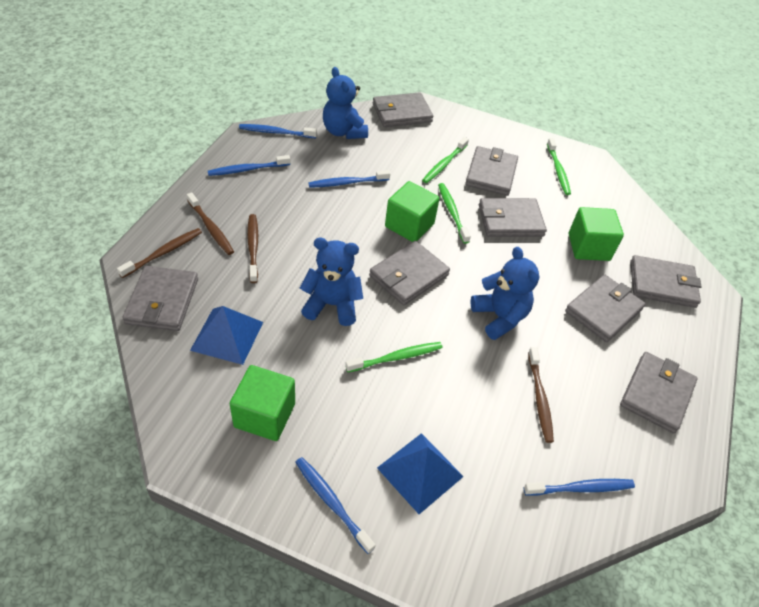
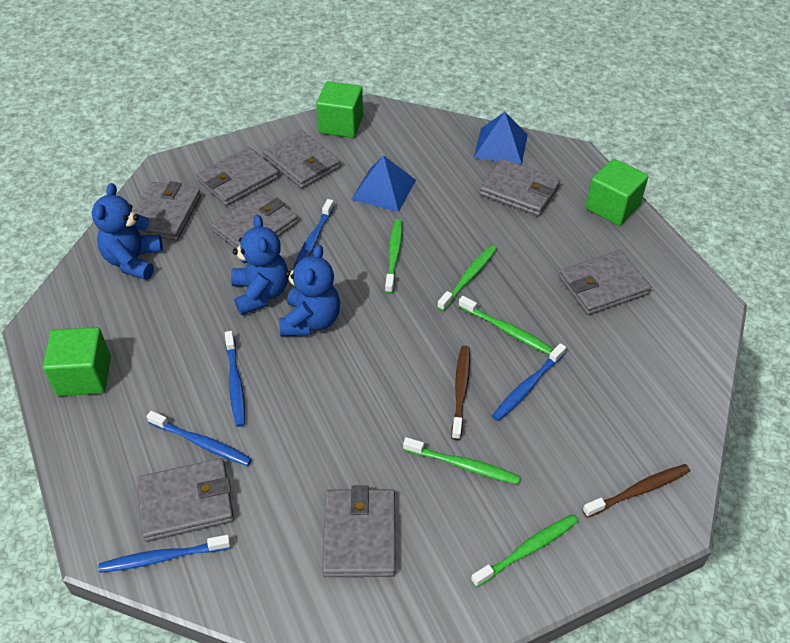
brown toothbrush: [117,228,202,278] [187,192,234,255] [247,214,258,283] [528,347,554,443] = 4 -> [452,346,470,440] [583,464,690,518] = 2
green toothbrush: [345,342,443,372] [422,137,469,183] [438,183,471,244] [547,138,571,195] = 4 -> [385,219,402,294] [403,437,521,484] [437,245,497,311] [458,296,553,355] [471,514,578,587] = 5

